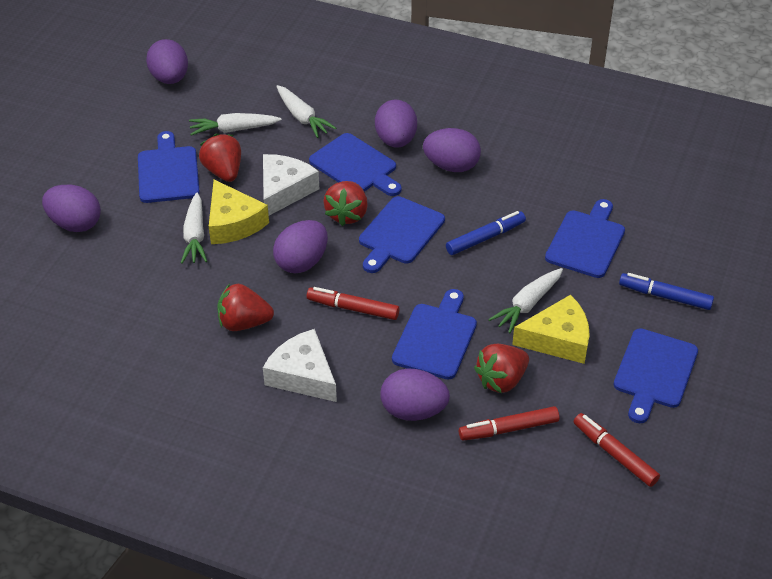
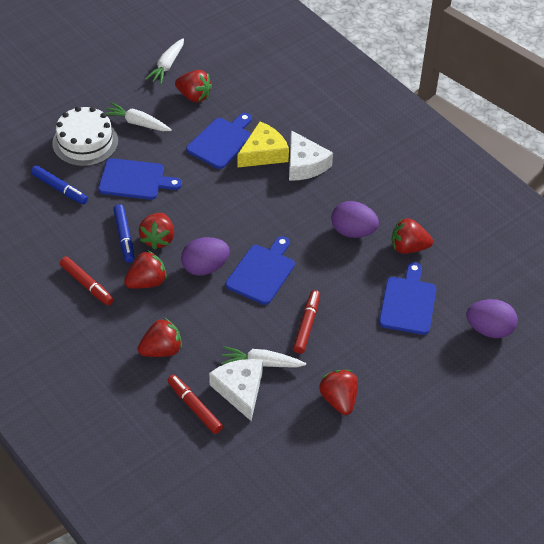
blue cutting board: [138,131,200,203] [309,133,402,196] [359,196,445,273] [392,289,477,380] [545,199,625,278] [614,328,698,423] = 6 -> [98,158,182,200] [186,113,252,169] [226,236,295,305] [379,262,436,335] = 4
purple egg: [42,185,101,232] [146,39,188,84] [273,220,328,273] [375,99,417,148] [380,368,450,421] [423,128,481,172] = 6 -> [181,237,230,276] [331,201,379,238] [466,299,518,338] = 3
red strawberry: [199,134,241,182] [217,284,274,331] [323,181,368,226] [474,344,529,393] = 4 -> [124,251,167,289] [137,318,182,357] [139,213,174,250] [175,70,212,103] [319,370,358,415] [392,218,433,254] = 6
white cake: none = 0 -> [52,106,118,166] = 1
white carrot: [181,193,207,264] [189,113,282,136] [276,85,336,138] [488,268,563,333] = 4 -> [105,102,172,131] [145,38,184,84] [221,346,306,368] = 3
yellow cheese: [209,180,269,244] [512,295,590,364] = 2 -> [238,121,289,167] = 1

